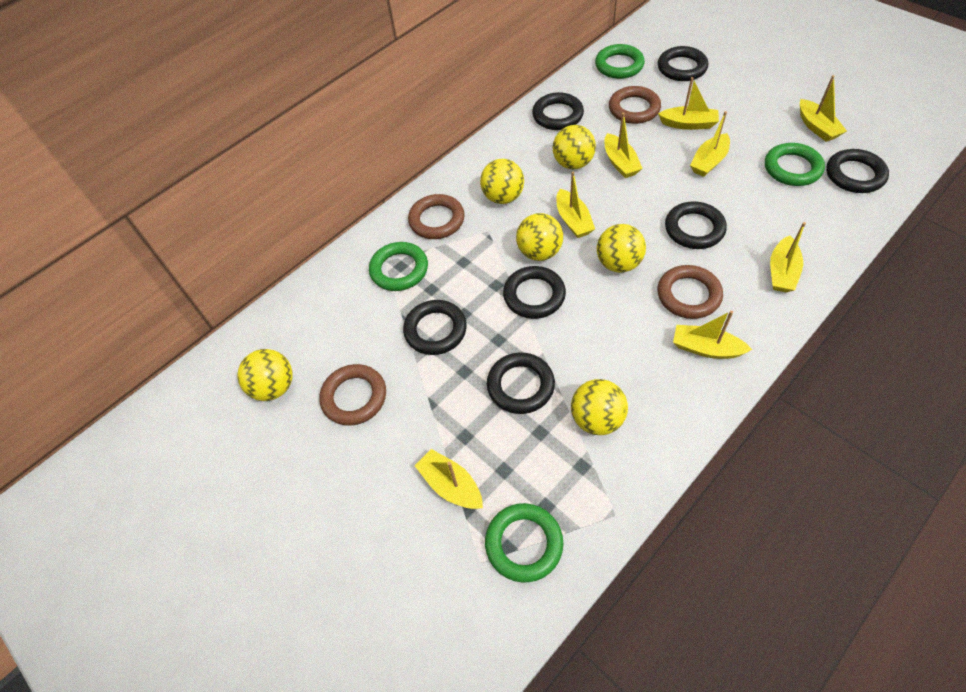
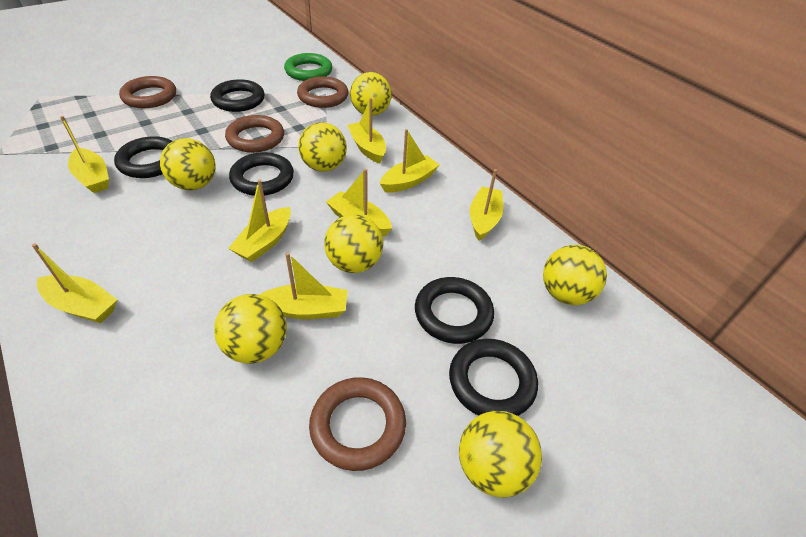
black ring: [403,300,467,355] [487,352,555,414] [503,266,566,319] [532,92,584,130] [658,46,708,81] [665,201,727,249] [826,149,889,193] = 7 -> [114,136,172,178] [210,79,265,112] [229,152,294,196] [415,277,494,344] [449,339,538,416] = 5
green ring: [369,242,428,291] [485,503,563,582] [595,44,645,79] [765,143,825,186] = 4 -> [284,53,332,81] = 1
yellow ball: [237,349,293,401] [480,159,524,204] [516,213,563,261] [553,125,596,169] [571,379,628,435] [597,224,646,273] = 6 -> [160,138,216,190] [214,294,287,364] [298,122,347,172] [324,214,383,273] [350,72,392,116] [459,411,542,498] [543,245,607,305] = 7

